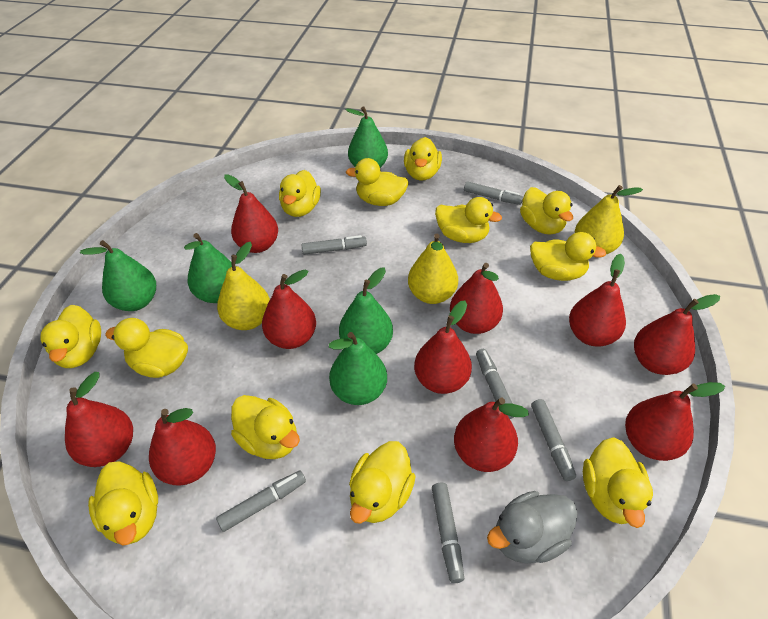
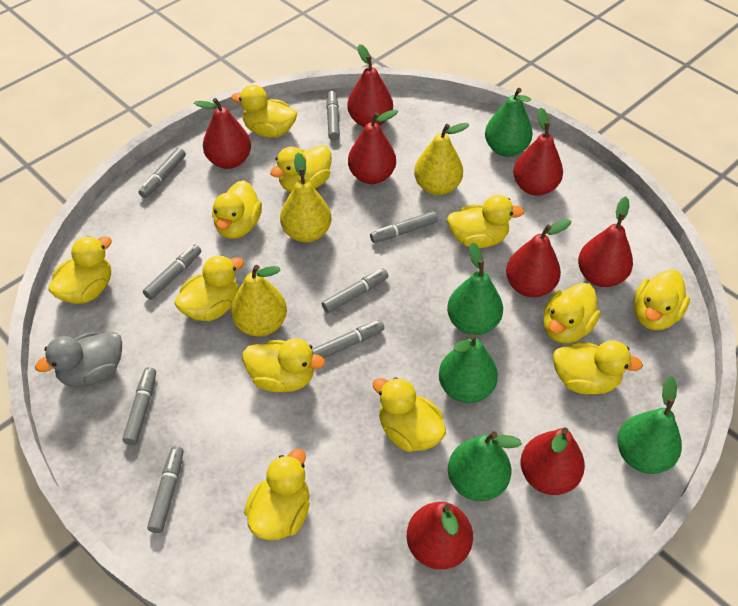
grey marker: [216,471,306,532] [301,235,367,255] [432,483,464,583] [464,181,523,205] [476,349,514,419] [531,399,576,481] = 6 -> [123,367,156,445] [139,148,186,198] [143,244,201,300] [147,446,184,533] [312,320,385,358] [322,268,389,313] [326,91,340,140] [370,211,438,243] = 8
red pear: [65,372,133,467] [149,408,216,486] [224,174,278,253] [262,269,316,349] [414,301,472,394] [450,263,503,334] [454,397,529,472] [569,254,626,347] [625,382,725,461] [634,294,720,375] = 10 -> [194,98,251,169] [347,44,393,127] [348,110,398,184] [407,502,473,570] [506,219,571,297] [513,108,563,196] [521,427,585,495] [578,196,633,287] = 8

